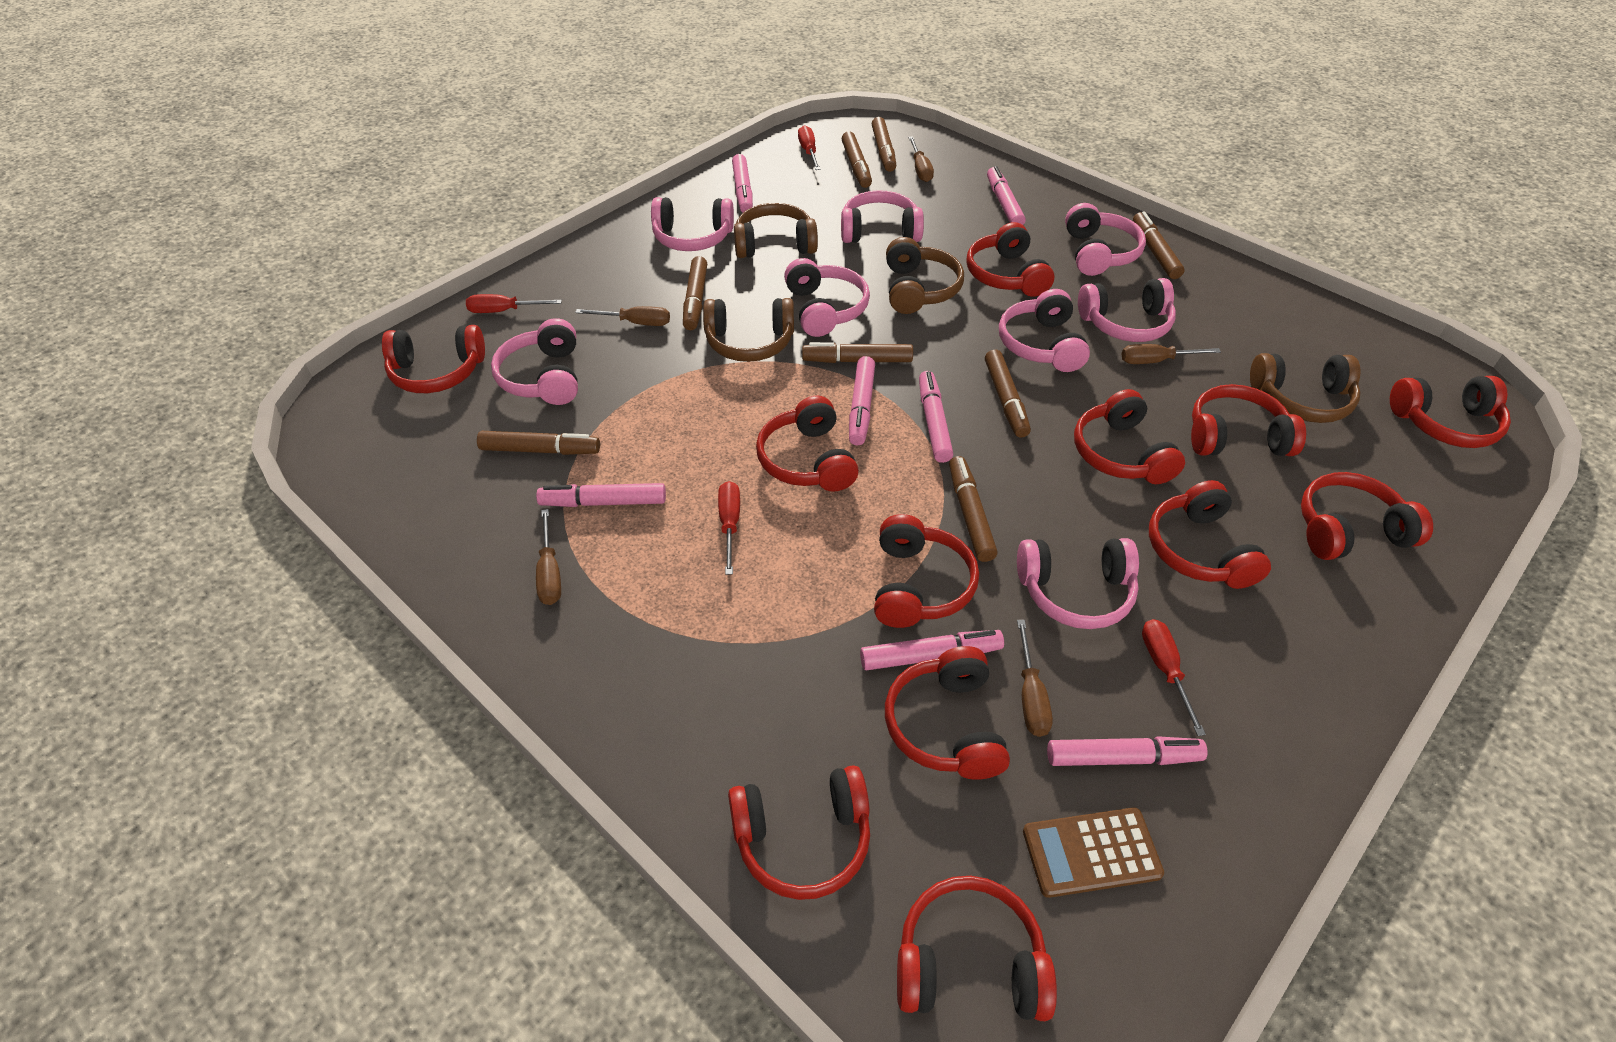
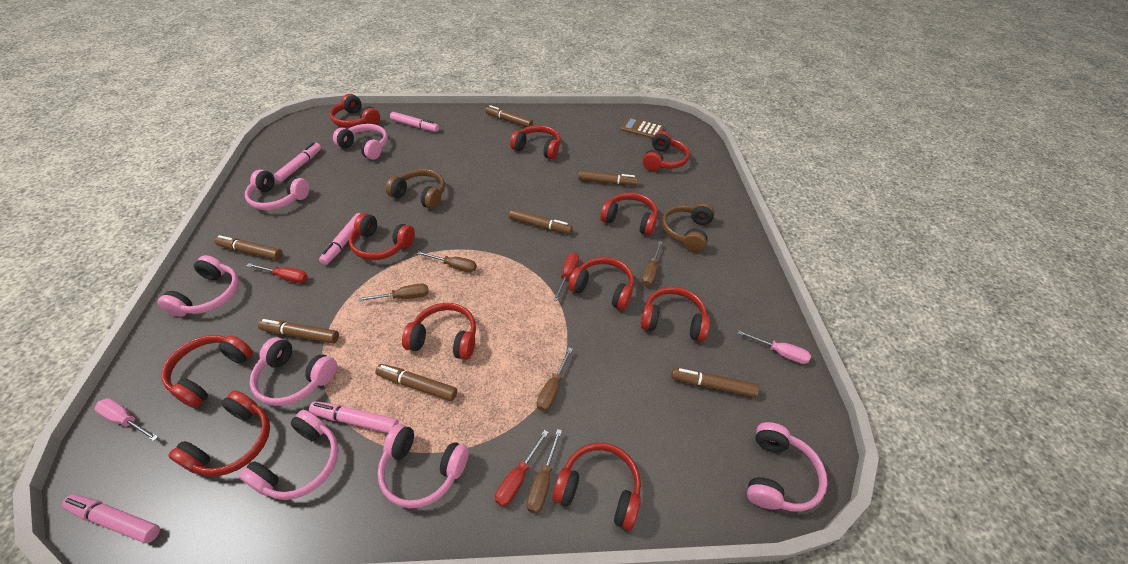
brown headphones: [703,298,794,362] [734,203,818,258] [886,237,964,314] [1250,353,1361,423] = 4 -> [386,169,445,209] [662,202,715,252] = 2
brown marker: [477,431,600,455] [683,256,707,330] [802,342,913,363] [841,131,872,188] [872,117,897,172] [949,456,997,562] [985,349,1031,438] [1133,211,1185,279] = 8 -> [215,235,283,260] [258,319,339,343] [375,364,457,401] [485,105,533,127] [509,209,572,234] [579,170,638,186] [671,368,759,397] = 7
pink headphones: [491,318,578,405] [651,197,734,251] [784,258,870,337] [841,190,924,243] [999,289,1090,372] [1017,538,1139,629] [1065,203,1146,276] [1078,278,1176,342] = 8 -> [157,255,239,317] [239,410,339,500] [245,169,309,210] [250,337,337,406] [333,124,388,160] [378,424,469,508] [747,422,827,511] = 7
pink marker: [536,483,666,507] [732,154,753,212] [849,356,875,445] [860,630,1004,670] [919,371,953,463] [987,166,1026,225] [1047,736,1208,766] = 7 -> [62,494,160,543] [274,142,321,182] [309,401,399,433] [319,213,360,265] [390,112,439,132] = 5
pink screwdriver: none = 0 -> [95,398,158,441] [738,331,811,364] = 2
red headphones: [382,325,485,393] [728,765,870,900] [756,396,859,492] [874,514,979,628] [885,646,1010,780] [897,876,1057,1021] [966,222,1054,297] [1074,389,1185,484] [1149,480,1271,589] [1191,384,1306,456] [1301,472,1433,560] [1390,376,1511,448] = 12 -> [162,335,253,408] [168,390,270,476] [330,94,380,128] [349,213,415,260] [402,303,476,360] [510,125,561,160] [553,443,641,530] [568,257,634,310] [600,192,658,236] [641,287,710,341] [642,131,690,171] = 11
red screwdriver: [466,294,562,313] [718,481,740,575] [798,125,820,170] [1142,619,1206,736] = 4 -> [247,263,308,283] [495,430,549,507] [553,253,579,301] = 3

